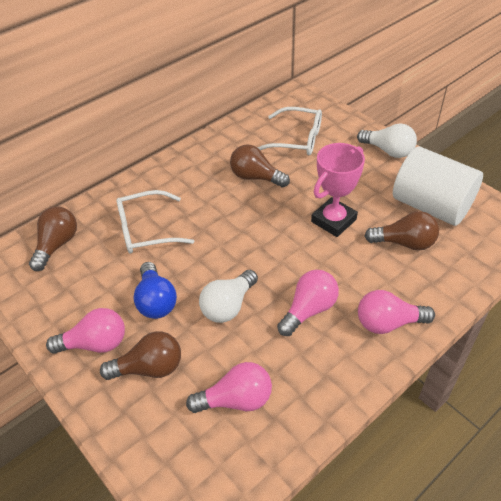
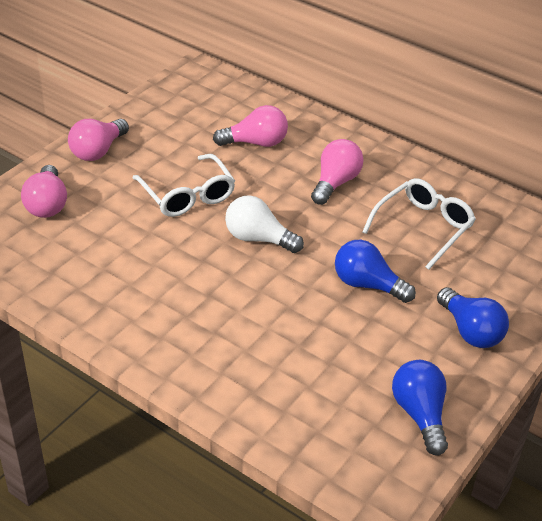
blue light bulb: [134,262,177,319] = 1 -> [335,240,416,303] [392,360,448,455] [437,287,509,348] = 3
brown light bulb: [29,206,77,271] [100,331,181,380] [230,144,290,187] [365,211,439,251] = 4 -> none = 0
pink trophy: [311,143,365,237] = 1 -> none = 0
white cylinder: [393,146,483,226] = 1 -> none = 0
white light bulb: [199,270,258,323] [357,124,417,158] = 2 -> [225,195,304,253] = 1

